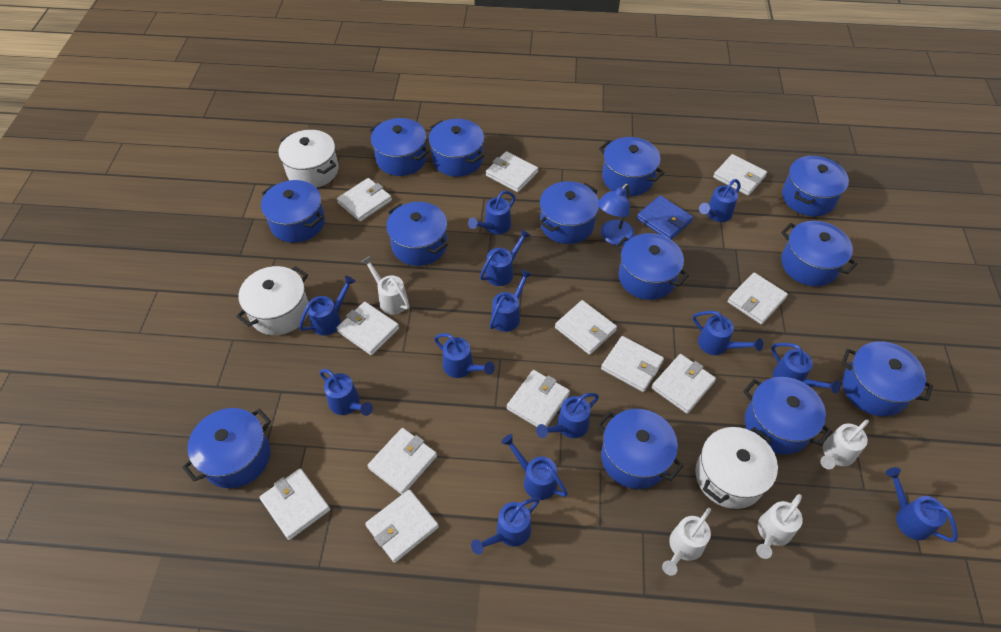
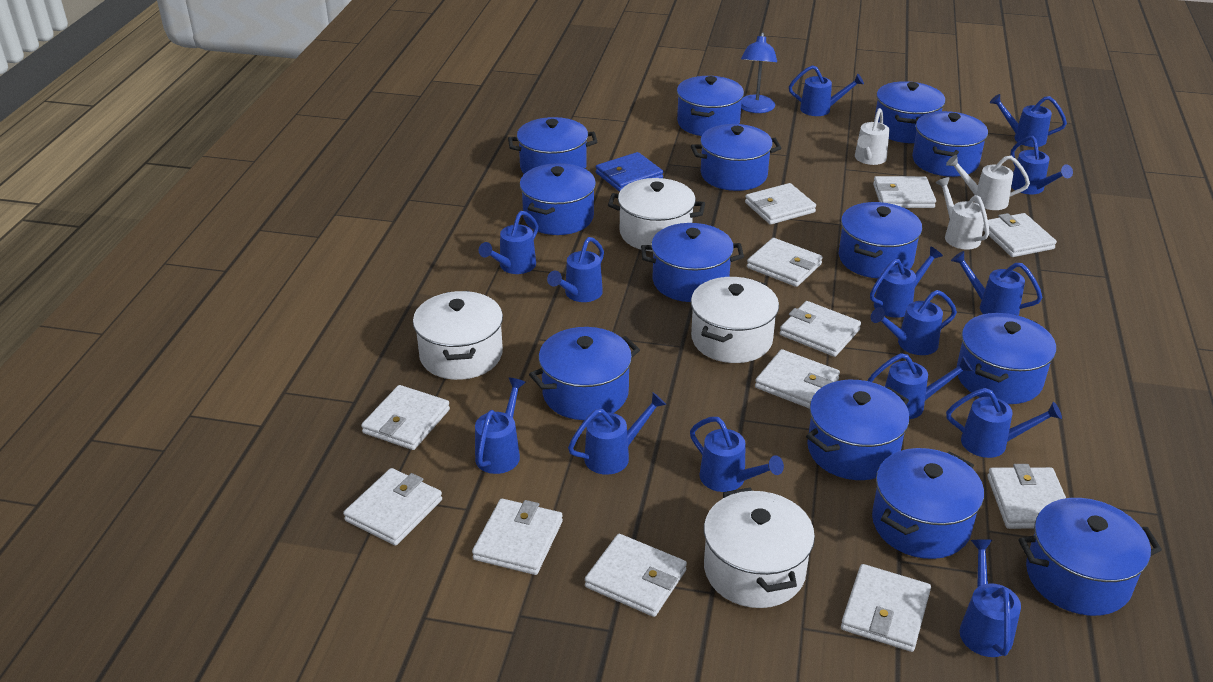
blue watering can: [299,276,356,336] [319,369,373,416] [434,333,495,378] [468,191,515,235] [471,497,540,555] [480,229,531,286] [490,269,532,332] [501,434,568,500] [536,393,599,438] [693,311,763,355] [699,179,741,222] [771,343,841,394] [885,467,958,542] = 13 -> [475,378,526,474] [479,211,538,274] [547,237,604,302] [568,393,666,475] [690,417,784,492] [789,65,864,116] [867,353,973,419] [870,246,943,318] [871,290,957,355] [946,388,1062,458] [951,251,1043,316] [960,540,1021,657] [990,94,1067,147] [1010,136,1073,194] = 14
white pot: [236,266,309,335] [278,130,338,188] [695,427,778,509] = 3 -> [413,291,503,380] [608,178,705,252] [691,277,779,363] [704,488,815,608] = 4
white watering can: [361,256,410,315] [662,508,711,576] [756,494,803,559] [820,419,869,469] = 4 -> [855,108,889,165] [936,177,989,249] [946,155,1030,210] = 3

